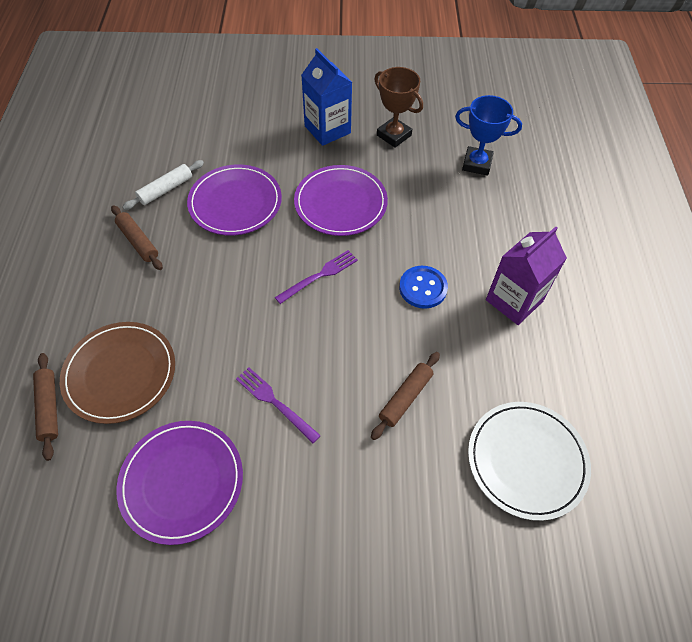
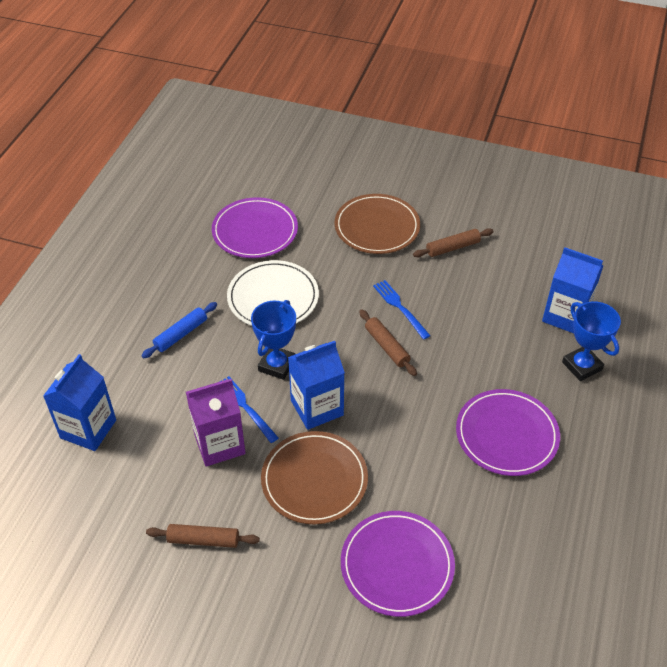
blue button: [399,266,448,309] = 1 -> none = 0
blue carton: [301,48,353,146] = 1 -> [43,354,116,451] [288,341,345,430] [542,247,604,333] = 3
blue fork: none = 0 -> [221,376,279,443] [373,280,431,340] = 2
blue rolling pin: none = 0 -> [141,302,217,358] = 1
blue trophy: [455,95,522,176] = 1 -> [251,300,296,380] [562,301,621,381] = 2
brown plate: [60,322,175,424] = 1 -> [261,431,368,524] [334,194,420,254] = 2
brown trophy: [374,67,423,148] = 1 -> none = 0
purple fork: [236,367,321,443] [275,250,358,304] = 2 -> none = 0
white rolling pin: [122,160,204,210] = 1 -> none = 0

